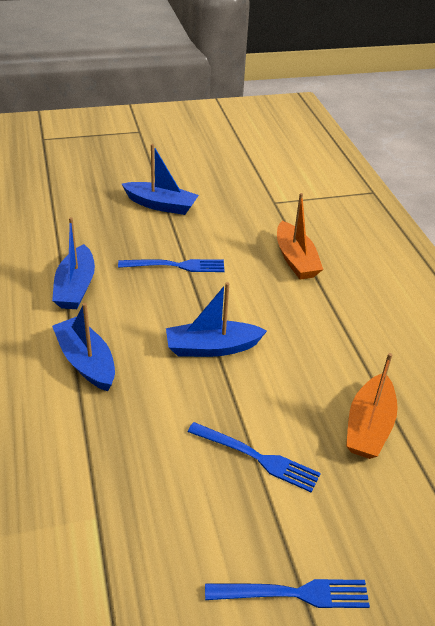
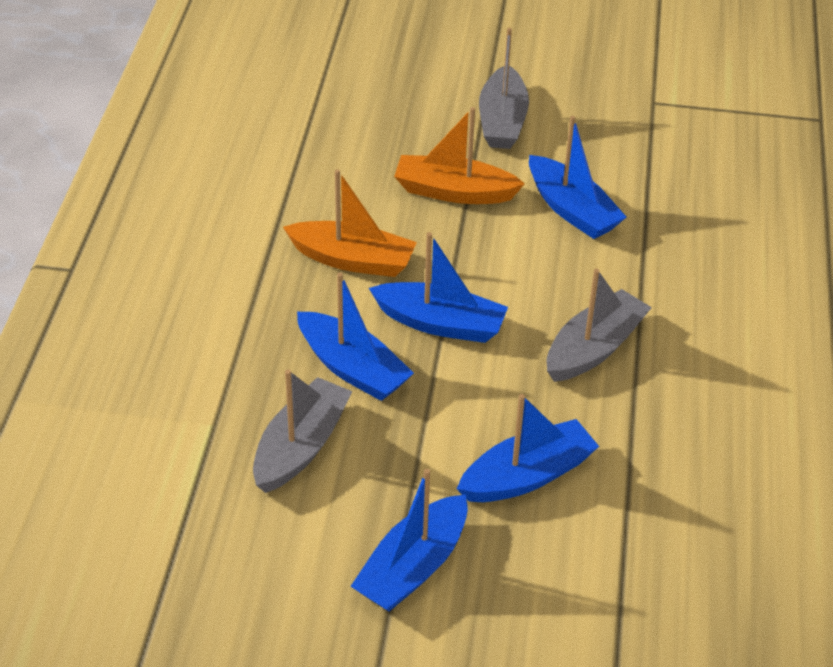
blue boat: [52,217,95,309] [52,303,115,391] [122,144,199,215] [166,282,267,357] = 4 -> [297,272,414,401] [351,469,468,611] [369,232,508,343] [457,394,599,502] [529,116,627,239] = 5
blue fork: [118,259,225,272] [188,422,321,493] [205,579,370,608] = 3 -> none = 0
grey boat: none = 0 -> [253,369,353,493] [479,28,529,149] [547,269,652,382] = 3

